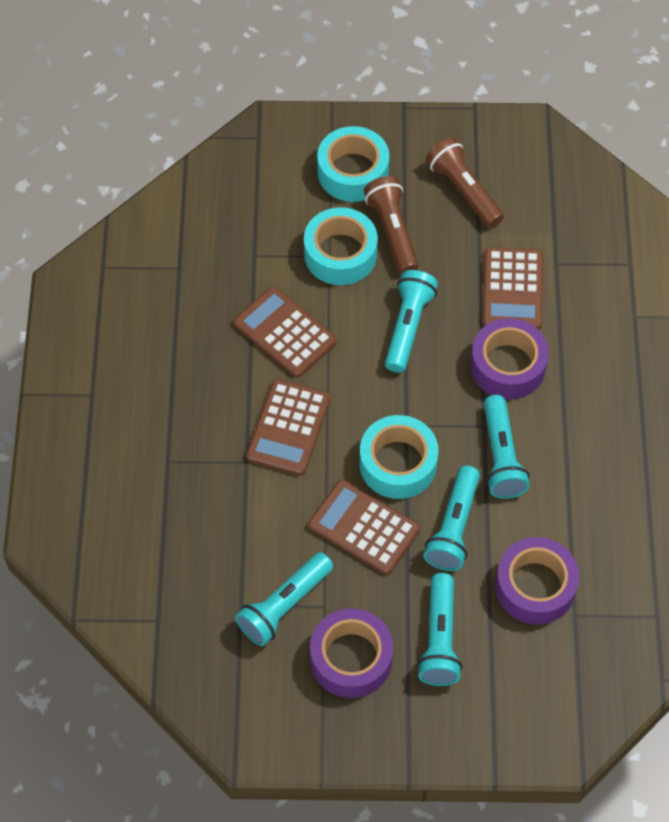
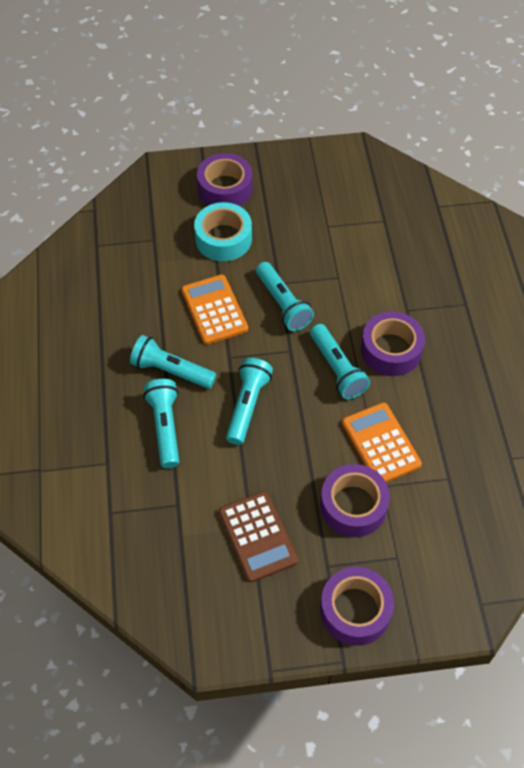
brown calculator: [234,287,337,378] [246,379,330,476] [308,480,420,575] [482,247,543,330] = 4 -> [219,491,298,582] = 1
brown flashlight: [364,176,419,274] [426,137,504,228] = 2 -> none = 0
orange calculator: none = 0 -> [181,274,248,345] [342,402,422,482] = 2
purple tape: [310,608,393,698] [470,318,549,399] [495,537,579,625] = 3 -> [197,153,253,206] [320,464,390,537] [320,567,394,646] [361,311,425,376] = 4
turquoise tape: [304,207,378,285] [317,126,389,202] [360,415,438,499] = 3 -> [194,202,252,261] = 1

